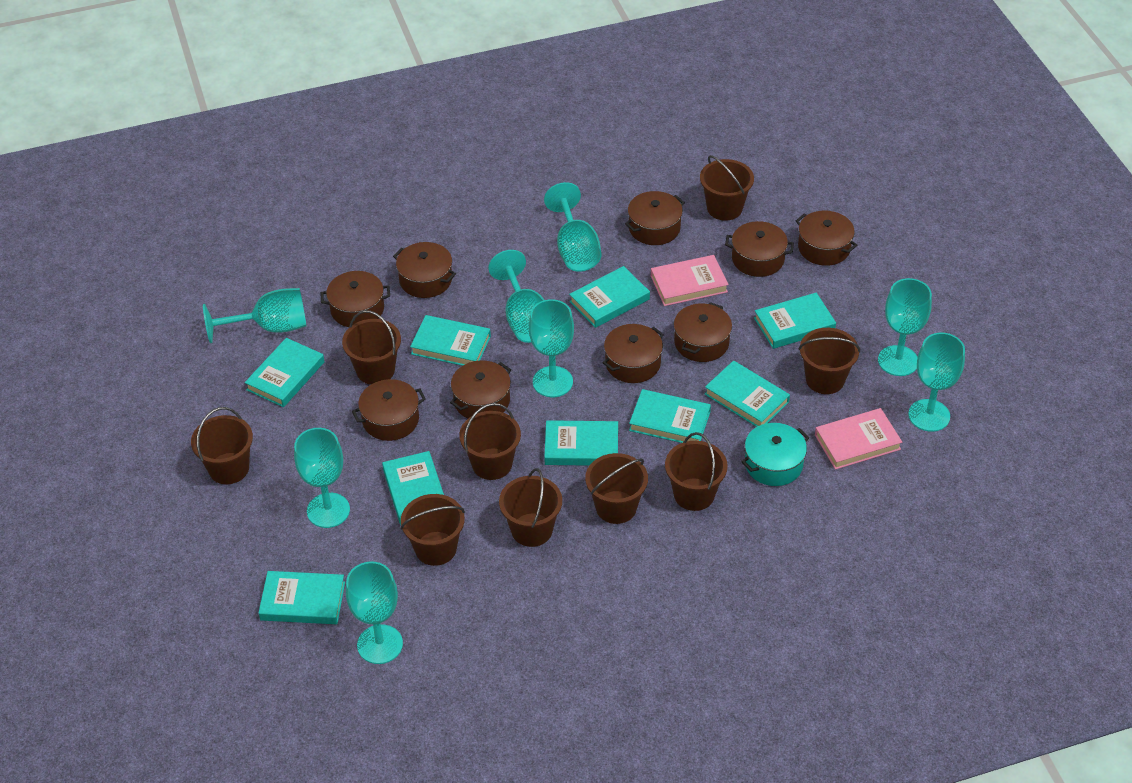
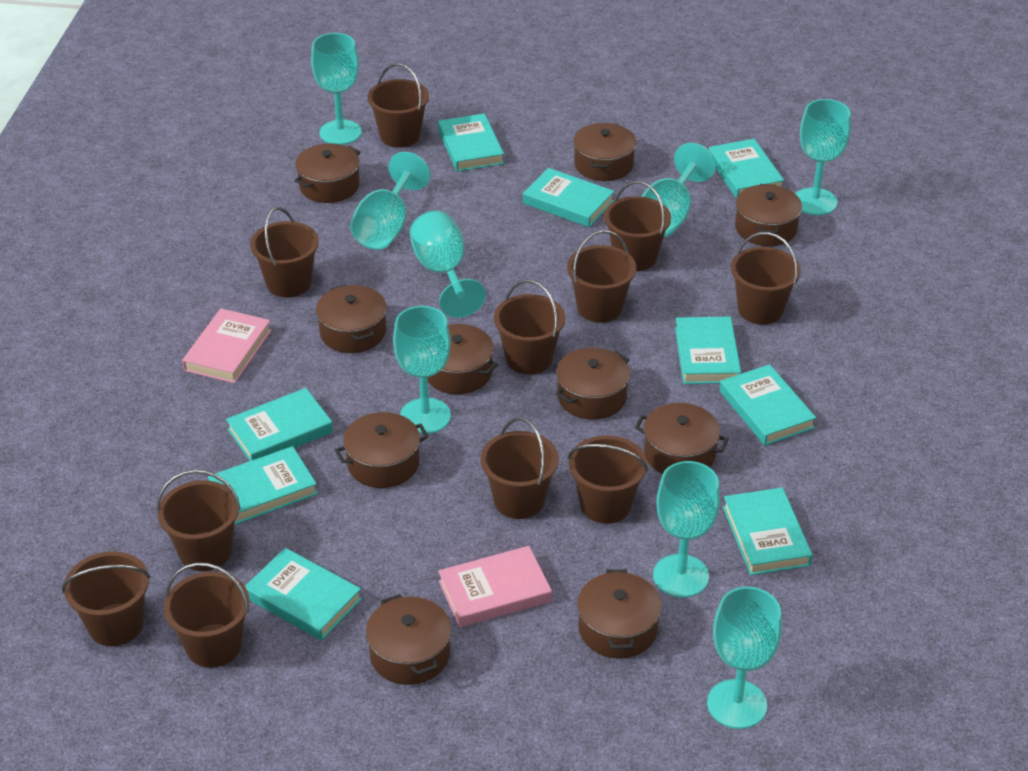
brown bucket: [191,407,253,484] [342,310,401,385] [400,494,465,566] [459,403,521,480] [499,468,562,547] [585,453,648,524] [665,432,728,511] [700,155,754,221] [799,328,860,394] = 9 -> [62,551,151,646] [156,470,241,571] [164,562,249,668] [250,207,319,298] [368,63,429,148] [481,417,559,519] [494,280,565,375] [567,230,636,323] [568,435,648,524] [604,181,671,271] [731,232,801,324] = 11
brown pot: [320,271,390,327] [352,379,426,441] [393,242,456,298] [450,360,511,419] [602,324,664,383] [625,191,685,245] [674,302,732,362] [725,221,794,277] [796,210,857,266] = 9 -> [294,144,361,203] [316,284,387,353] [335,412,429,488] [366,594,451,685] [428,324,498,394] [556,348,630,420] [573,122,636,181] [577,569,662,659] [635,403,729,474] [735,184,802,246] = 10
turquoise pot: [741,423,809,486] = 1 -> none = 0

